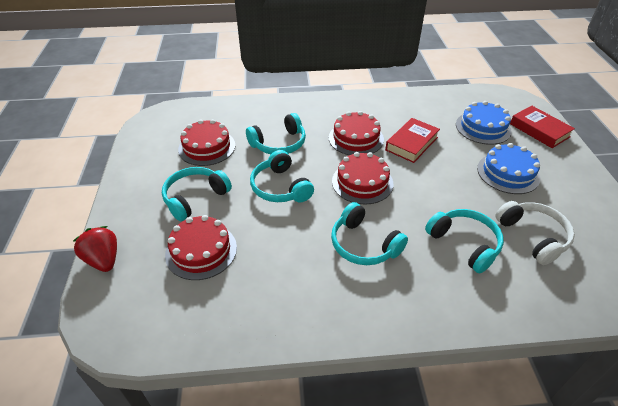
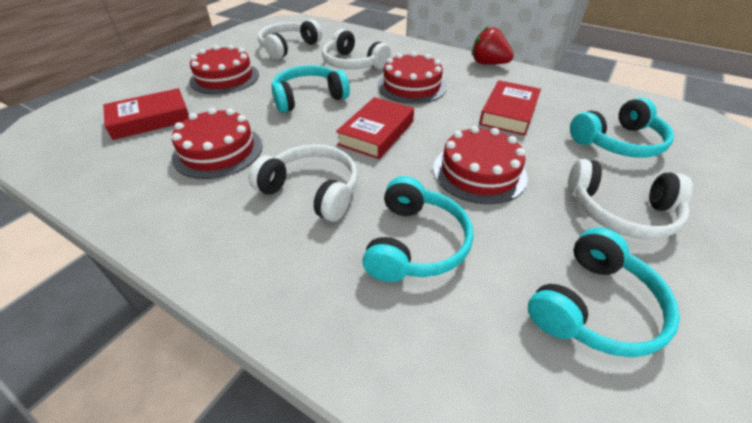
blue cake: [456,101,512,145] [477,143,540,194] = 2 -> none = 0
red book: [385,118,440,163] [510,106,575,148] = 2 -> [103,88,189,140] [336,97,414,159] [479,80,541,136] = 3
turquoise headphones: [162,167,232,221] [246,113,306,154] [250,150,314,202] [331,202,408,265] [425,209,504,273] = 5 -> [272,65,350,113] [362,176,473,282] [528,227,680,357] [570,98,674,158] = 4
white headphones: [495,201,575,265] = 1 -> [249,144,358,222] [258,19,322,60] [322,29,391,70] [568,159,693,239] = 4

